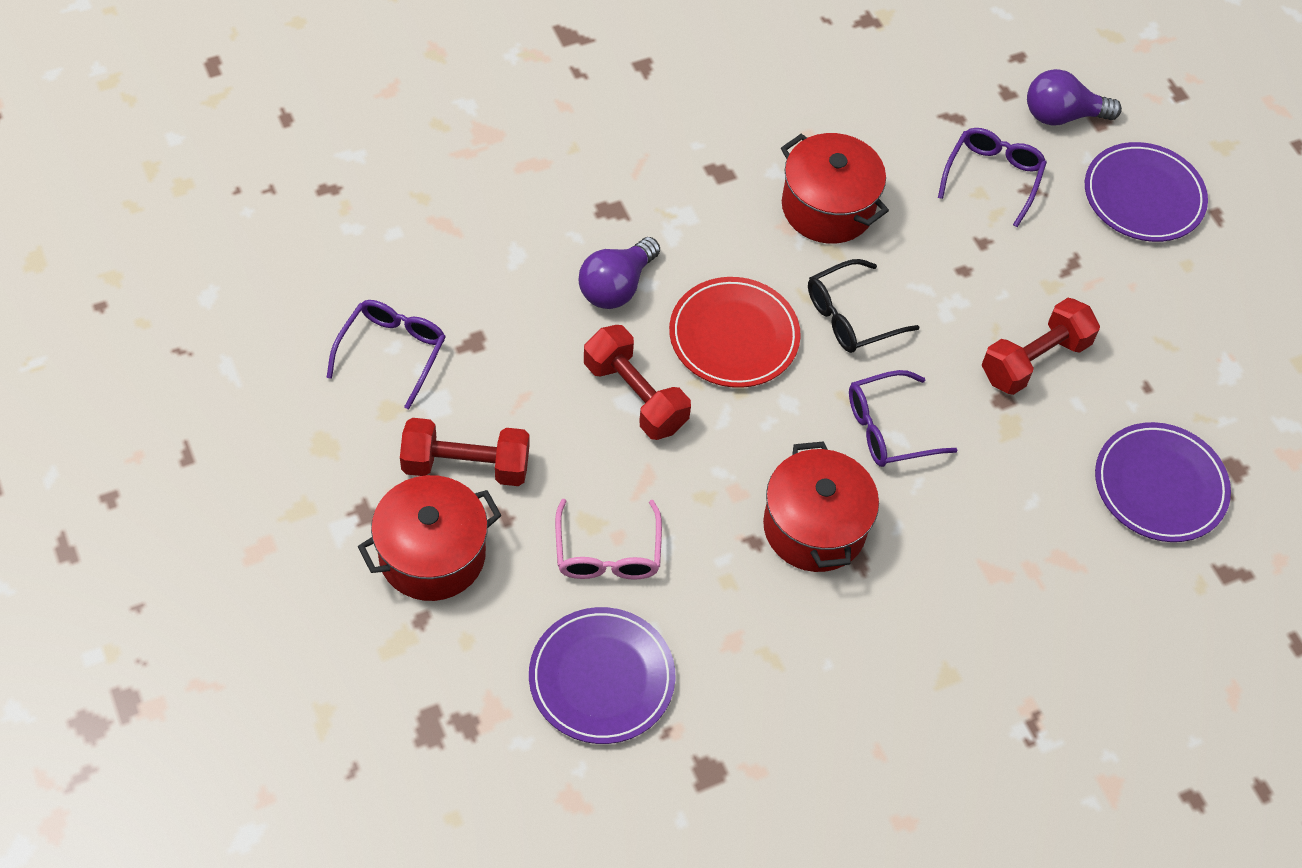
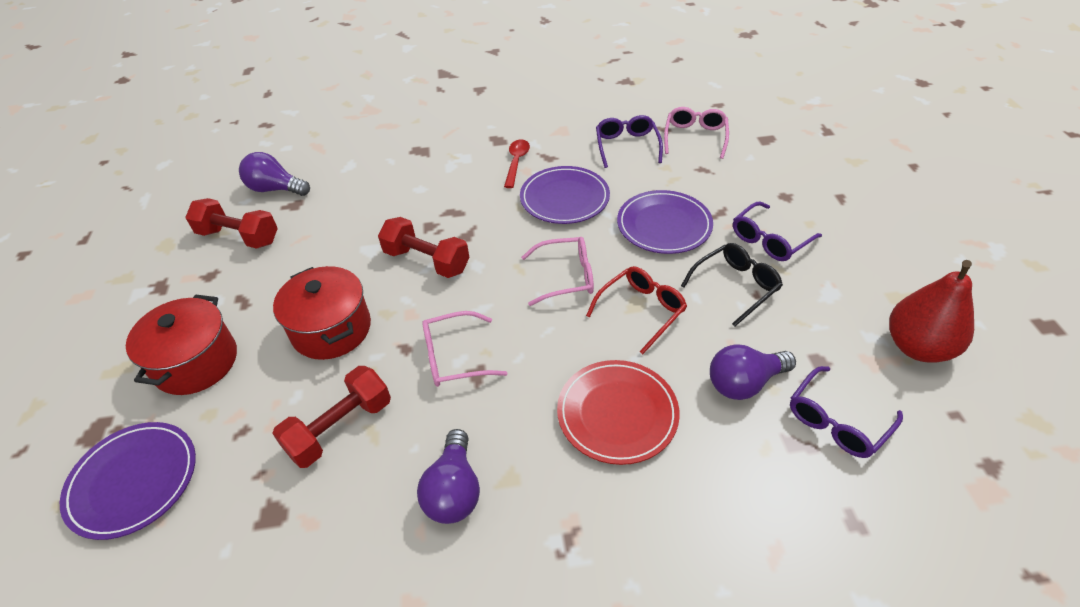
pink glasses: [555,499,662,580] = 1 -> [422,311,507,387] [521,237,594,306] [664,107,729,159] = 3
purple light bulb: [579,237,660,309] [1027,69,1122,126] = 2 -> [239,152,310,196] [417,429,480,524] [710,344,796,400] = 3
red glasses: none = 0 -> [586,266,687,354] = 1
red pear: none = 0 -> [889,260,974,363] = 1
red pot: [358,475,502,601] [763,441,879,572] [781,133,889,244] = 3 -> [126,295,237,395] [273,266,371,360] = 2
red spoon: none = 0 -> [504,139,530,188] = 1

